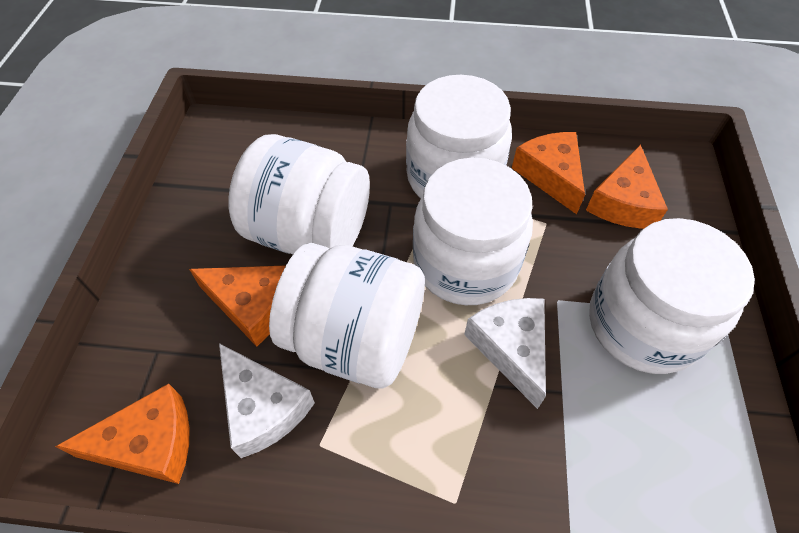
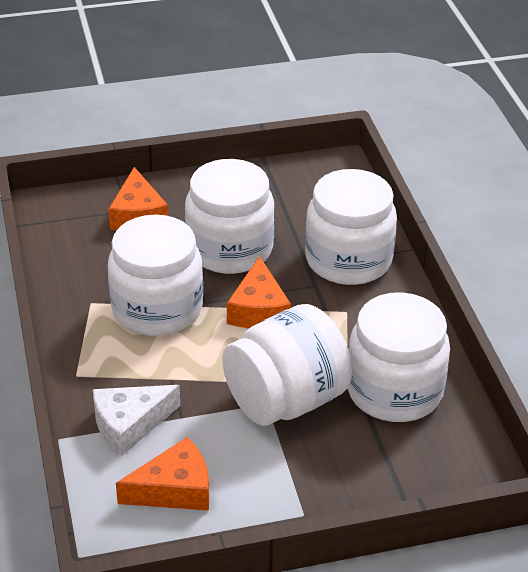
orange cheese: [55,384,190,484] [189,265,286,347] [512,132,585,214] [586,144,668,229] = 4 -> [108,167,168,230] [116,437,209,511] [227,256,291,328] = 3
white cheese: [219,343,315,458] [464,298,546,409] = 2 -> [93,385,180,456] = 1

